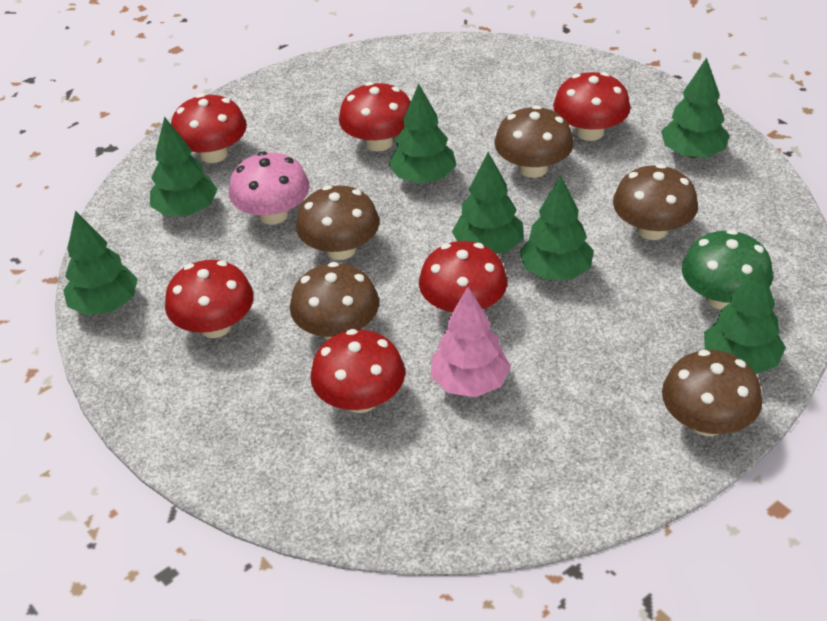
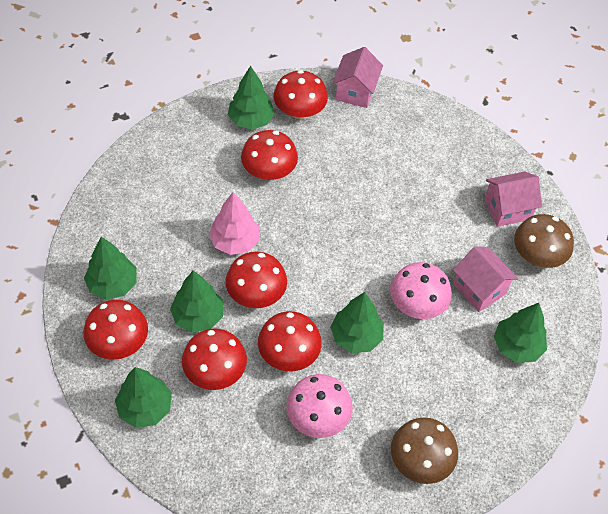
brown mushroom: [290,262,379,340] [296,185,379,260] [495,105,574,178] [613,164,698,240] [662,350,762,436] = 5 -> [391,417,458,484] [514,214,574,268] = 2
green mushroom: [682,230,773,310] = 1 -> none = 0
green tree: [63,211,138,316] [150,117,218,216] [389,83,456,184] [452,152,524,254] [520,175,594,280] [661,58,729,158] [704,264,786,374] = 7 -> [84,237,137,300] [115,367,172,428] [170,270,223,333] [228,66,275,130] [330,292,384,353] [493,303,547,363] = 6
pink house: none = 0 -> [333,47,383,108] [453,246,518,312] [484,171,542,227] = 3
pink mushroom: [229,151,310,225] = 1 -> [286,374,353,438] [390,262,452,319] = 2

